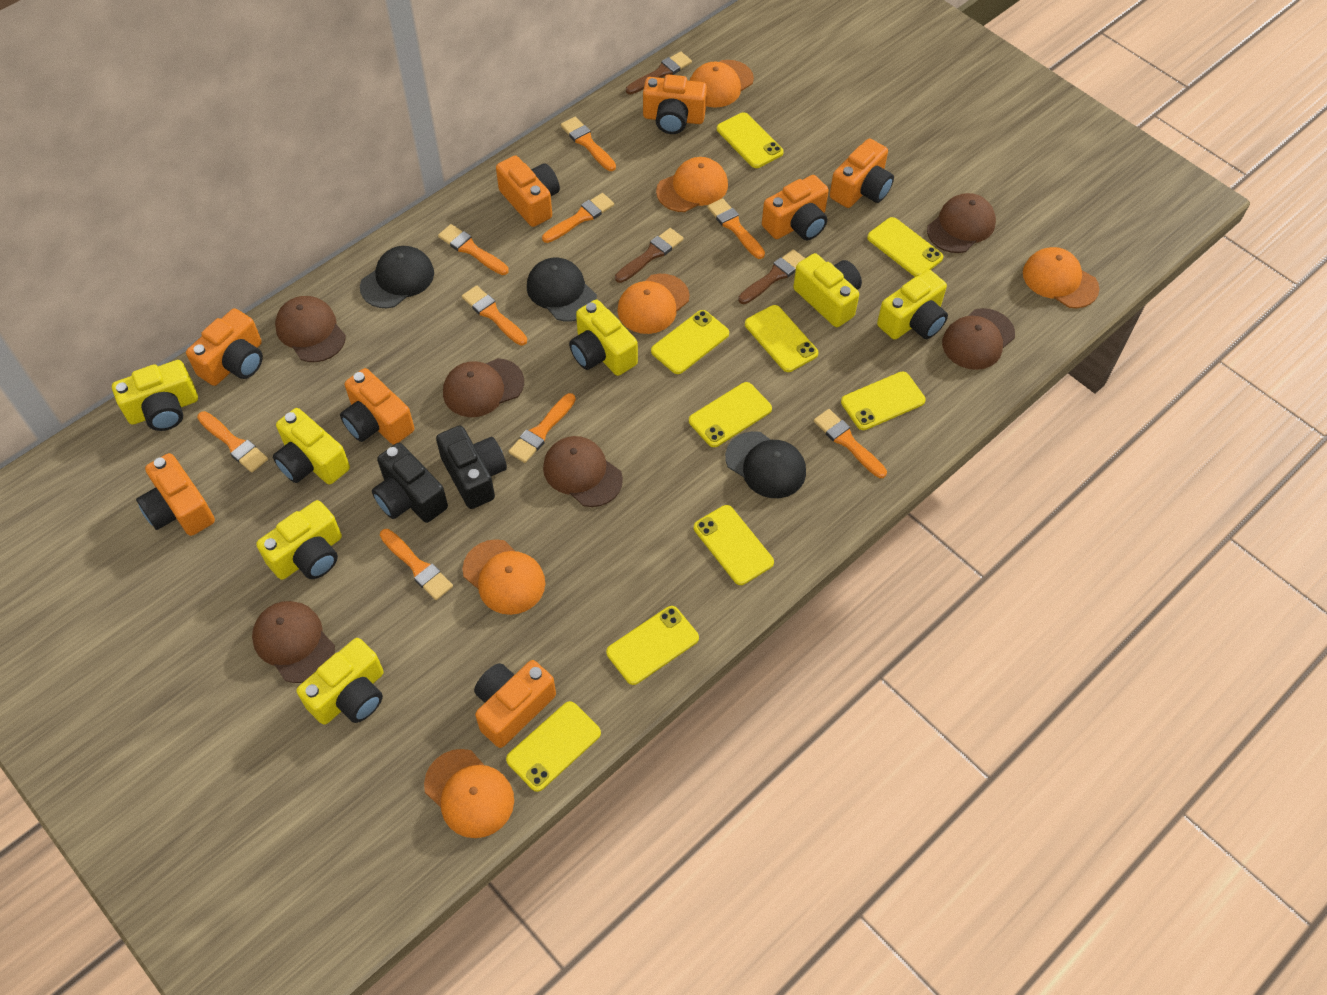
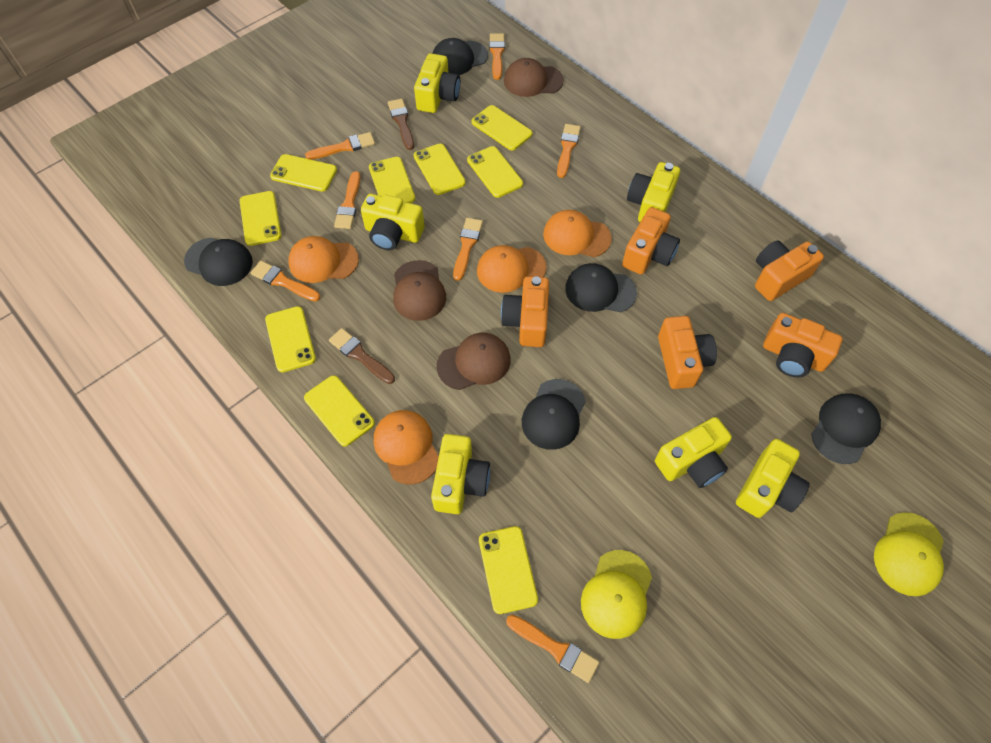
black camera: [372,443,448,523] [436,426,507,509] = 2 -> none = 0
black cap: [360,246,434,308] [527,258,597,322] [725,431,806,498] = 3 -> [184,238,253,286] [432,38,488,75] [522,379,586,450] [565,263,637,312] [811,394,881,464] = 5
brown brush: [615,228,684,283] [626,52,692,95] [738,249,805,304] = 3 -> [329,328,395,384] [388,99,414,150] = 2
brown cap: [252,601,335,683] [275,296,346,362] [443,358,524,417] [543,436,623,507] [927,193,996,253] [942,308,1015,370] = 6 -> [393,260,446,321] [437,333,511,390] [504,58,564,97] = 3
orange brush: [197,411,268,473] [380,529,453,600] [438,224,509,275] [462,285,527,346] [508,393,576,463] [542,193,614,243] [561,117,616,171] [707,198,765,259] [814,409,887,478] = 9 -> [250,261,320,302] [305,132,375,160] [334,171,361,229] [453,218,483,281] [489,33,505,80] [506,615,599,683] [557,124,581,178] = 7
orange camera: [136,453,215,536] [186,308,263,386] [340,368,414,445] [474,660,556,748] [496,155,560,227] [643,75,707,134] [762,175,829,240] [830,138,894,208] = 8 -> [501,276,549,347] [622,207,680,274] [658,316,717,389] [755,240,824,301] [763,313,843,377] = 5
orange cap: [424,749,514,838] [462,539,545,615] [617,274,690,334] [656,157,728,212] [690,60,754,108] [1023,247,1099,308] = 6 -> [288,236,359,283] [374,410,439,485] [477,245,547,293] [543,210,612,257] = 4
yellow camera: [112,360,198,431] [256,500,342,580] [273,408,350,484] [296,638,384,725] [569,300,638,376] [793,253,862,327] [877,270,948,340] = 7 -> [361,194,425,250] [414,53,460,113] [431,434,490,514] [627,162,680,222] [655,417,732,488] [736,439,810,518] = 6
yellow cap: none = 0 -> [581,550,652,639] [874,512,944,596] = 2

